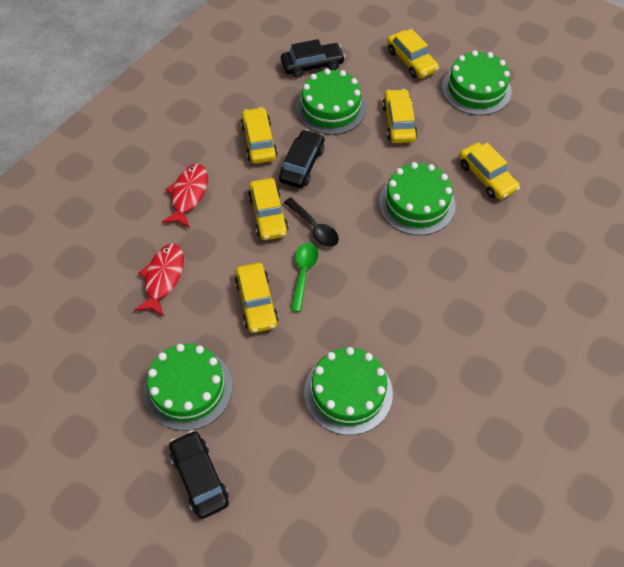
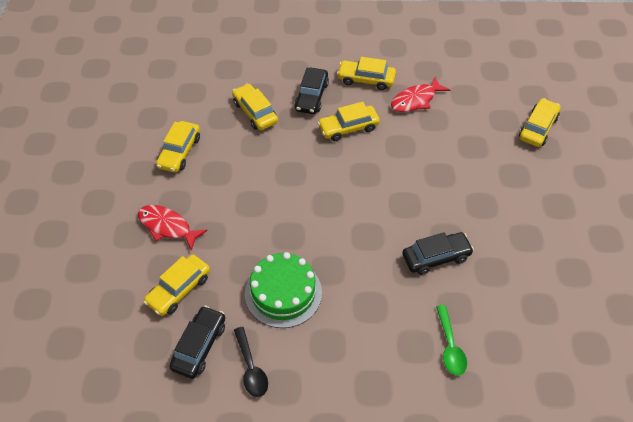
green cake: [144,344,233,431] [296,69,366,135] [304,347,393,435] [379,162,456,236] [442,50,512,115] = 5 -> [245,252,322,328] = 1

